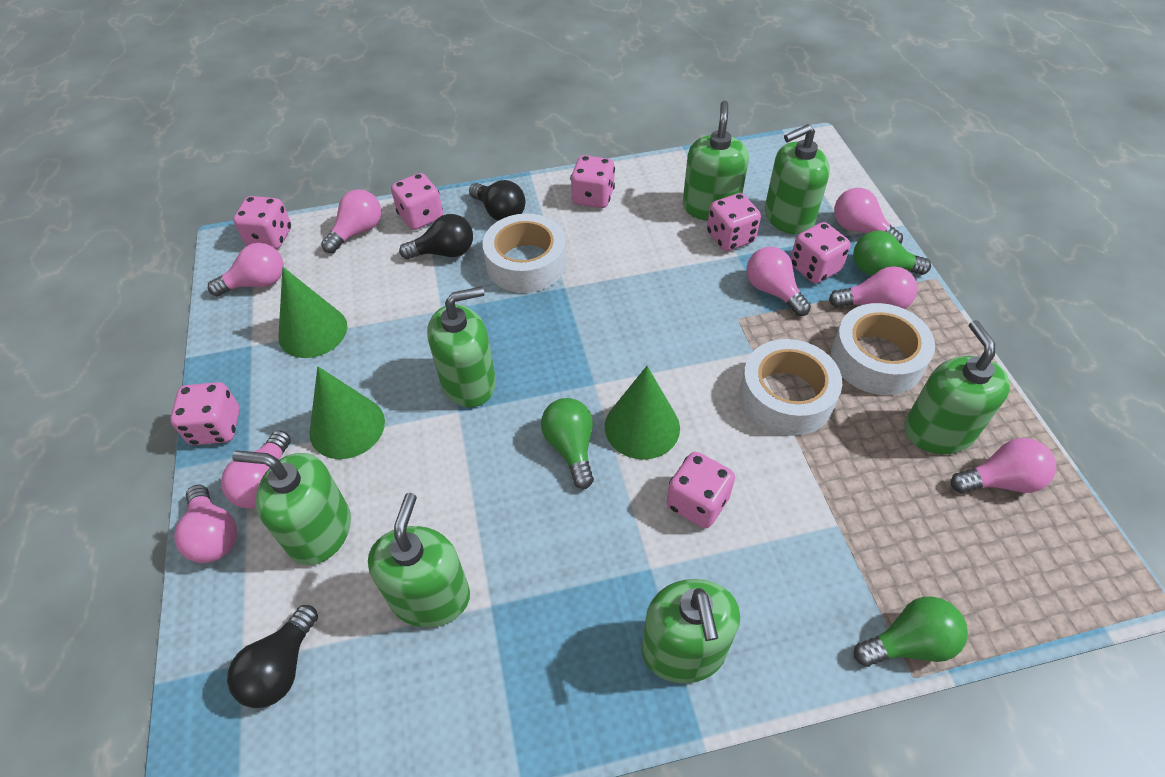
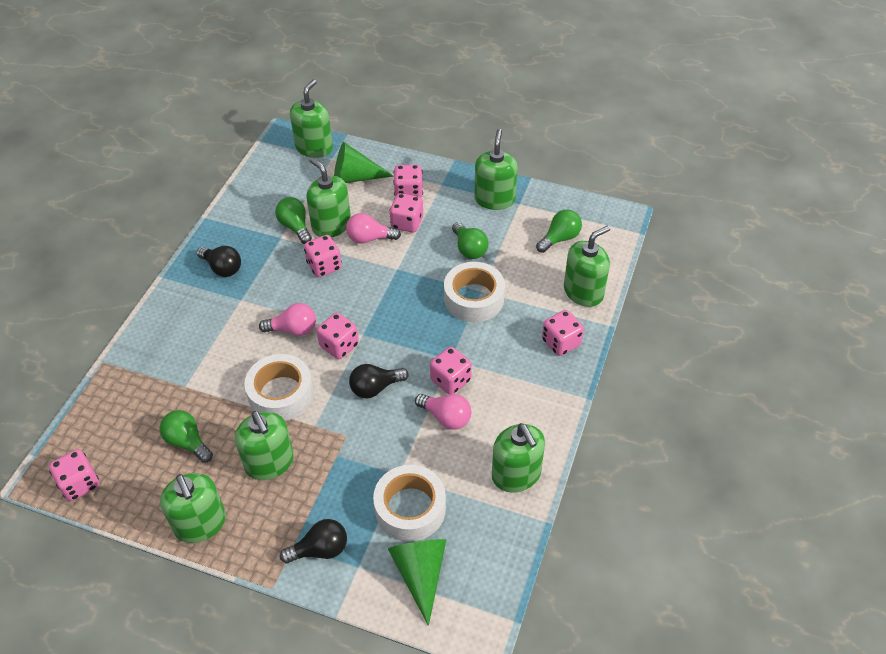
green cone: [279,267,347,358] [309,366,385,459] [605,366,680,460] = 3 -> [334,142,393,183] [388,539,446,626] = 2
green light bulb: [541,398,594,489] [853,231,931,275] [854,597,968,667] = 3 -> [160,410,213,463] [275,197,312,244] [452,222,489,259] [536,209,582,253] = 4
pink light bulb: [174,485,237,563] [208,243,284,296] [221,430,291,509] [321,189,381,253] [747,247,811,316] [829,266,917,309] [834,188,903,244] [951,438,1057,493] = 8 -> [259,303,316,336] [346,213,401,244] [415,394,471,430] = 3

